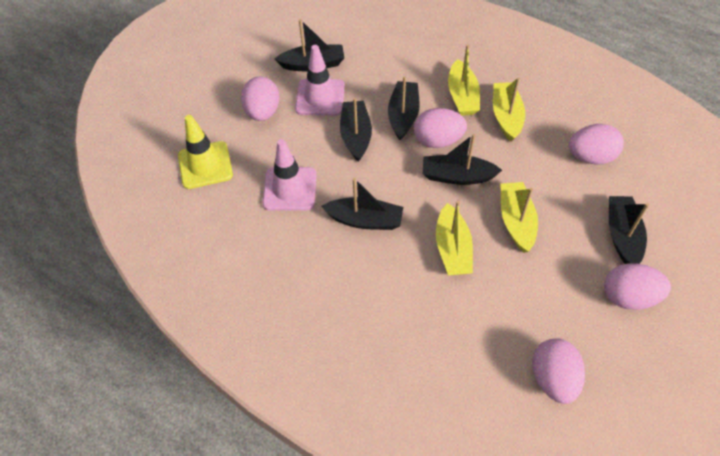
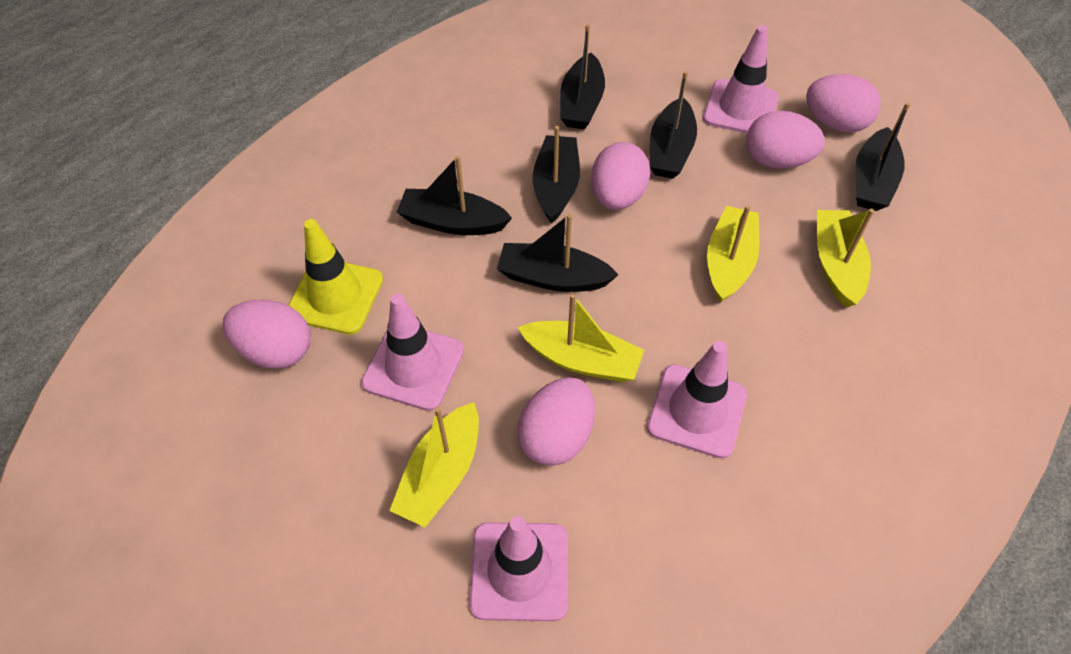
pink traffic cone: [263,139,317,211] [295,45,345,116] = 2 -> [361,294,464,411] [470,516,568,621] [647,341,747,459] [703,25,779,134] = 4

